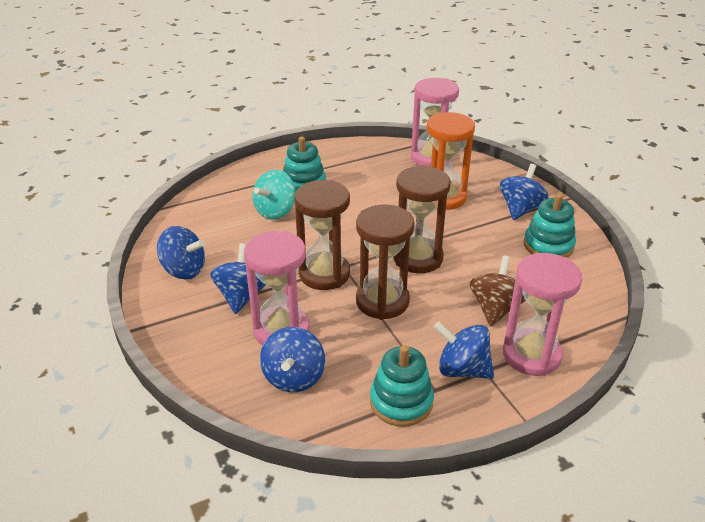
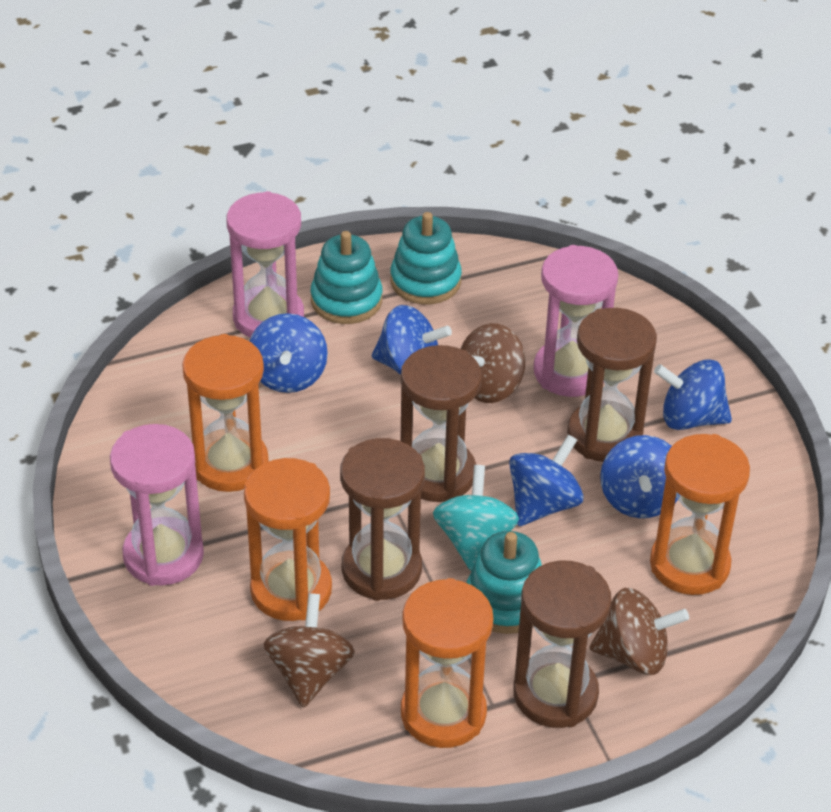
brown hourglass: [294,180,350,290] [356,204,415,320] [393,165,451,273] = 3 -> [340,438,425,601] [400,345,482,502] [513,560,612,728] [567,308,657,462] = 4
brown spinning top: [470,256,526,326] = 1 -> [264,593,355,708] [460,323,525,403] [589,588,689,675] = 3
orange hourglass: [427,112,475,210] = 1 -> [182,334,269,492] [244,458,332,621] [401,578,493,748] [650,434,750,595] = 4

